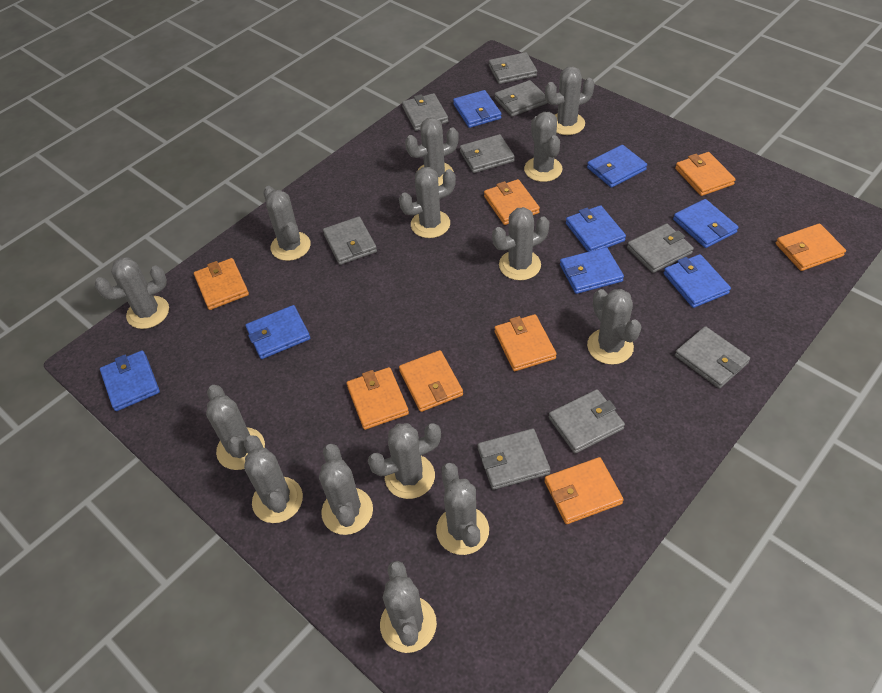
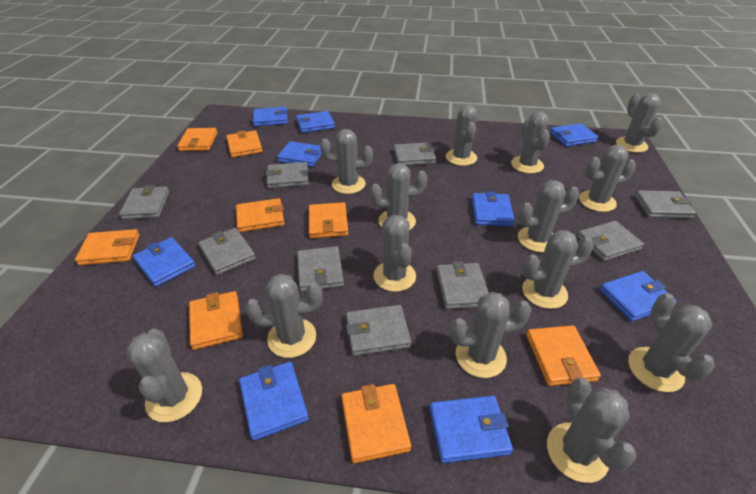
blue wallet: [100,350,160,411] [246,305,310,359] [453,90,501,128] [560,247,624,294] [566,205,626,252] [587,145,647,188] [664,254,731,308] [673,199,739,248] = 8 -> [133,237,196,287] [239,362,309,441] [253,107,288,126] [277,141,322,167] [296,111,335,133] [429,396,513,463] [472,191,515,226] [550,123,598,147] [600,271,677,322] = 9

